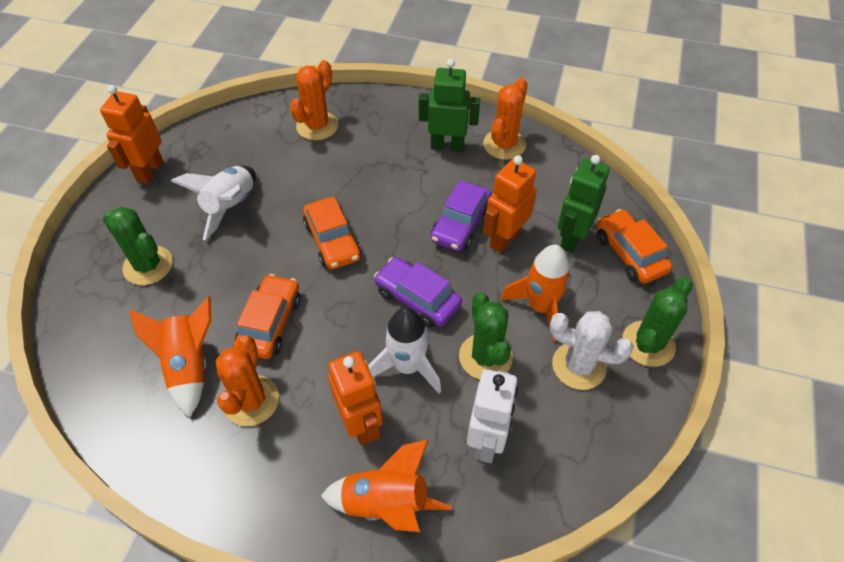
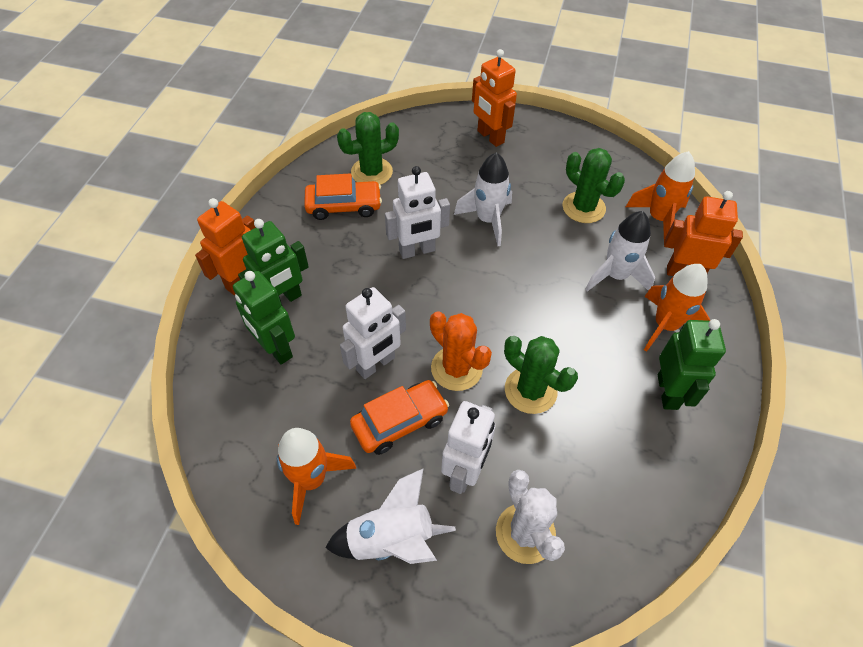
green robot: [419,59,480,151] [557,155,610,253] = 2 -> [233,271,295,365] [238,219,309,305] [658,319,726,410] = 3
orange cactus: [215,335,279,426] [290,60,338,140] [483,78,528,160] = 3 -> [430,311,492,391] = 1
orange car: [234,274,301,359] [303,197,361,269] [597,209,672,284] = 3 -> [304,174,382,220] [350,380,449,455] = 2
purple car: [374,257,462,328] [431,180,491,251] = 2 -> none = 0
white robot: [467,369,518,463] = 1 -> [340,287,406,379] [385,166,450,259] [441,401,496,494] = 3
white rocket: [171,166,256,240] [368,307,441,393] = 2 -> [325,468,456,564] [454,152,512,246] [585,211,655,291] = 3

